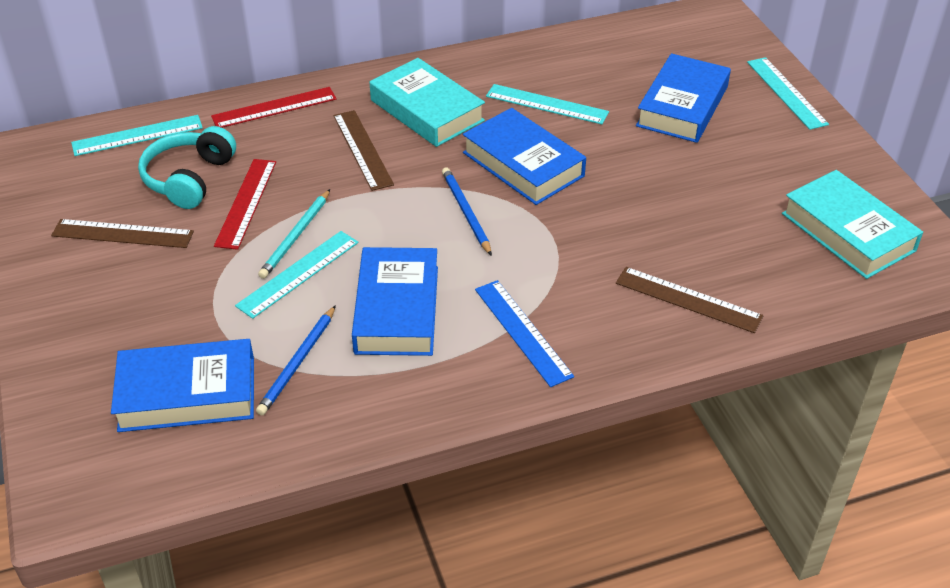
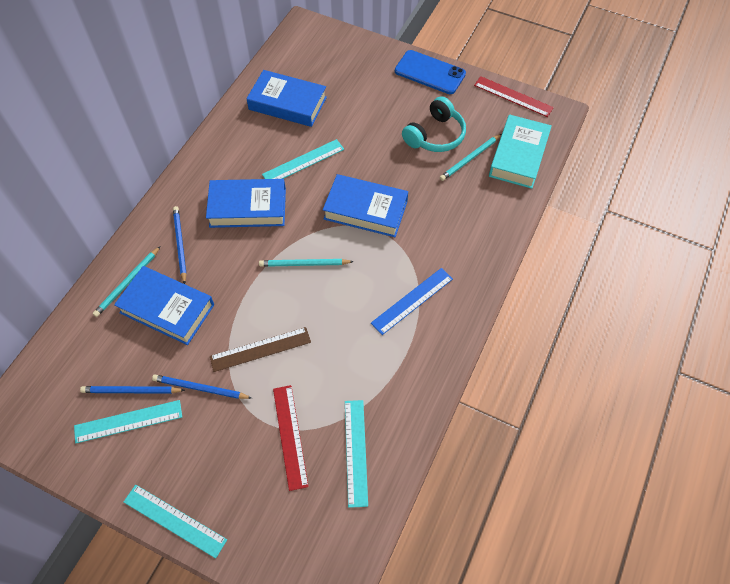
blue pencil: [256,305,336,416] [442,167,492,256] = 2 -> [80,386,185,394] [152,375,252,399] [173,206,187,284] = 3
blue phone: none = 0 -> [395,50,466,94] = 1
brown ruler: [51,219,194,248] [333,110,394,191] [616,267,763,333] = 3 -> [210,327,311,372] = 1
turquoise book: [370,58,485,147] [782,170,923,279] = 2 -> [489,114,552,189] = 1
turquoise pencil: [258,189,330,279] = 1 -> [92,246,161,317] [259,259,354,267] [440,134,501,181] = 3

